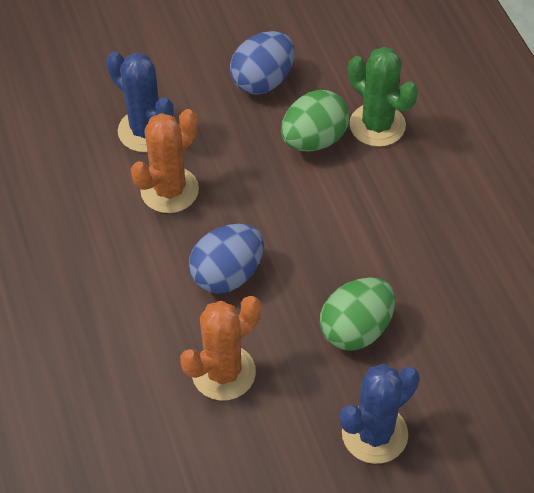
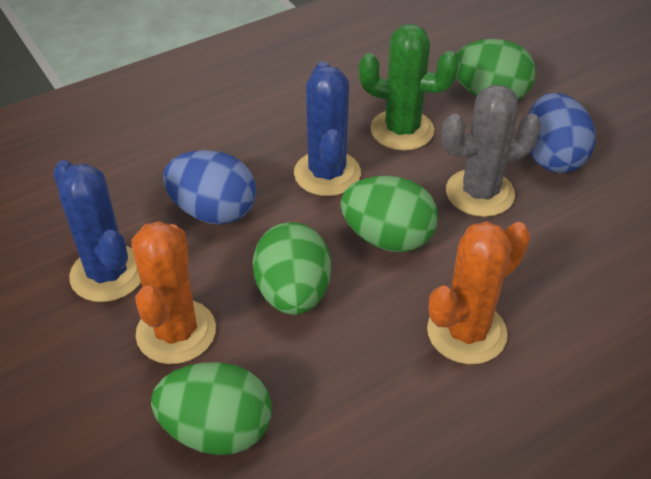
green egg: [281,90,349,151] [320,277,395,351] = 2 -> [151,362,272,455] [253,222,331,315] [341,176,438,252] [455,39,536,100] = 4
grey cactus: none = 0 -> [441,85,542,217] = 1

